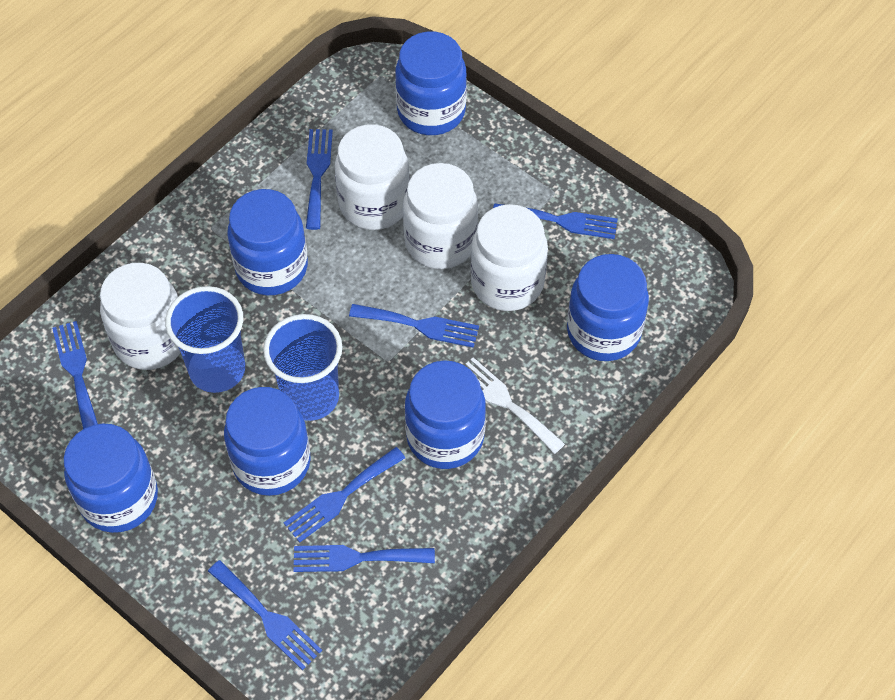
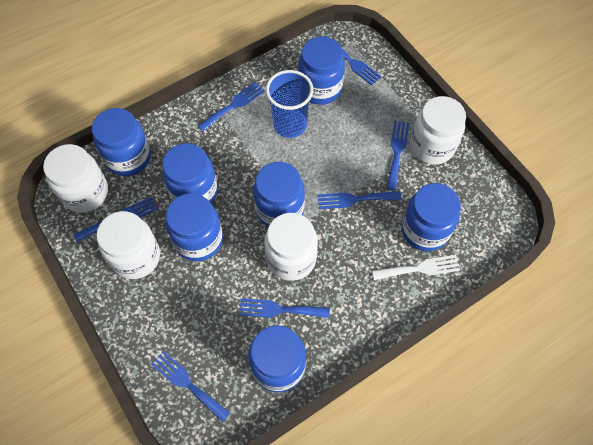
blue cup: [165,286,245,393] [263,314,342,421] = 2 -> [266,70,313,138] = 1
blue jar: [64,423,158,533] [224,387,311,496] [227,189,308,295] [395,31,467,135] [405,360,486,469] [567,254,649,361] = 6 -> [92,108,151,176] [162,143,218,204] [166,193,223,261] [248,325,306,392] [253,162,305,227] [298,37,345,105] [401,183,461,251] = 7

